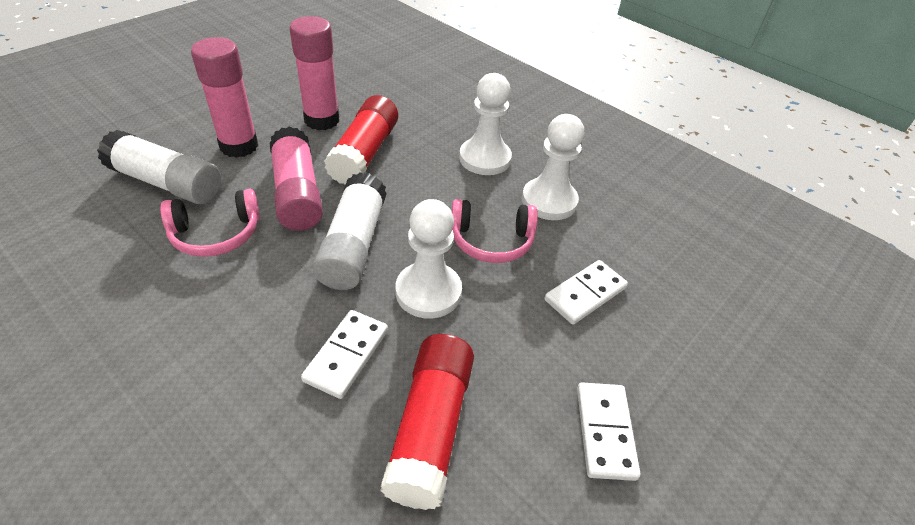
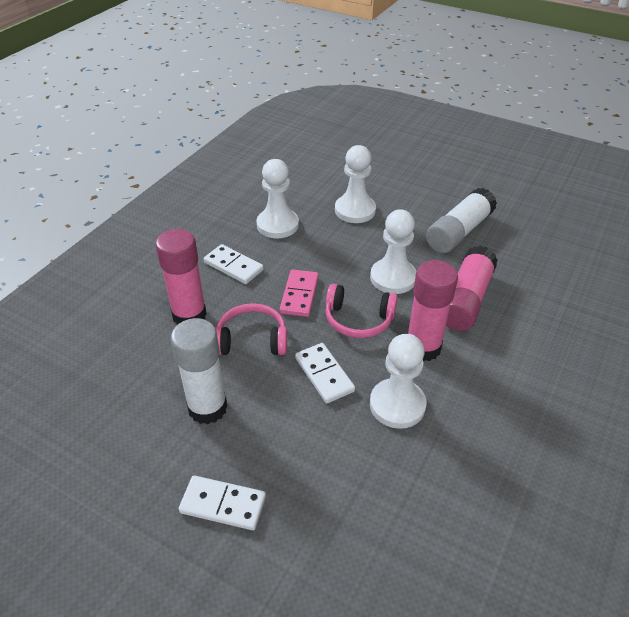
pink domino: none = 0 -> [280,269,319,317] = 1
red glue stick: [324,95,398,185] [380,334,474,510] = 2 -> none = 0
white pawn: [395,199,462,319] [459,73,512,175] [522,114,584,220] = 3 -> [257,159,299,238] [335,145,376,223] [370,209,416,294] [370,334,426,429] = 4

